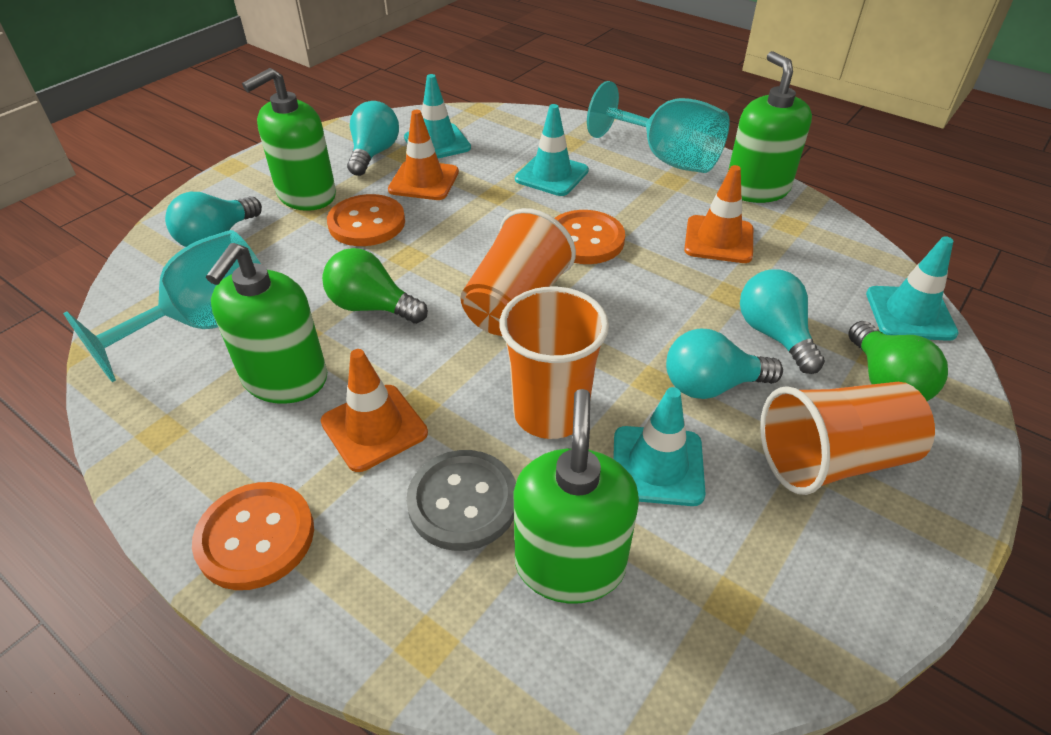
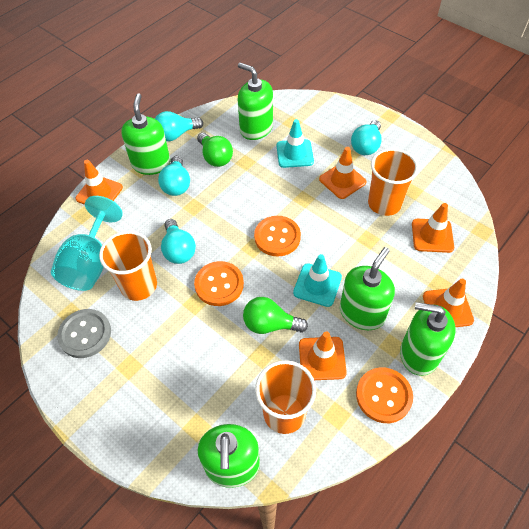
green soap dispenser: [206,243,327,404] [242,68,336,211] [513,389,639,603] [728,51,812,203] = 4 -> [121,93,170,175] [198,424,260,488] [238,63,273,140] [340,247,395,330] [400,302,455,376] = 5
orange traffic cone: [321,349,428,472] [388,110,459,200] [684,165,753,263] = 3 -> [76,160,123,205] [299,331,347,380] [319,147,367,199] [412,203,454,253] [423,279,474,327] = 5
turquoise goblet: [63,230,261,382] [587,81,730,173] = 2 -> [51,196,123,291] = 1
turquoise traffic cone: [404,74,471,158] [515,104,589,196] [613,387,706,506] [866,236,959,341] = 4 -> [277,119,314,168] [293,254,342,307] = 2

